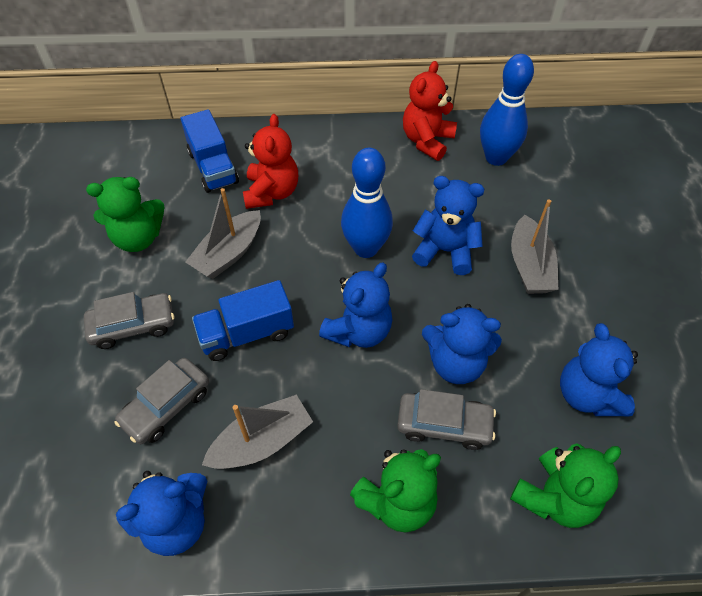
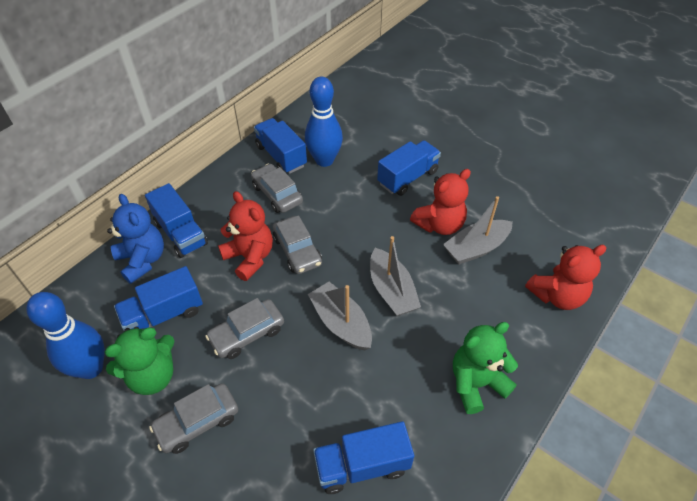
blue teddy bear: [116,471,208,556] [319,262,393,348] [412,176,485,275] [422,304,502,384] [560,323,638,416] = 5 -> [107,194,164,284] = 1
blue truck: [180,109,239,193] [192,280,294,361] = 2 -> [114,266,203,330] [145,183,208,258] [254,118,307,174] [313,421,414,494] [377,140,441,196] = 5
green teddy bear: [86,177,165,252] [350,449,441,532] [510,443,621,528] = 3 -> [105,327,174,395] [453,322,518,414] = 2
grey car: [84,292,174,349] [114,358,209,444] [397,389,496,450] = 3 -> [149,383,238,454] [205,298,284,359] [251,164,303,213] [273,216,322,274] = 4
red teddy bear: [243,114,298,209] [403,61,457,161] = 2 -> [218,191,273,281] [410,169,471,235] [525,245,606,310] = 3

